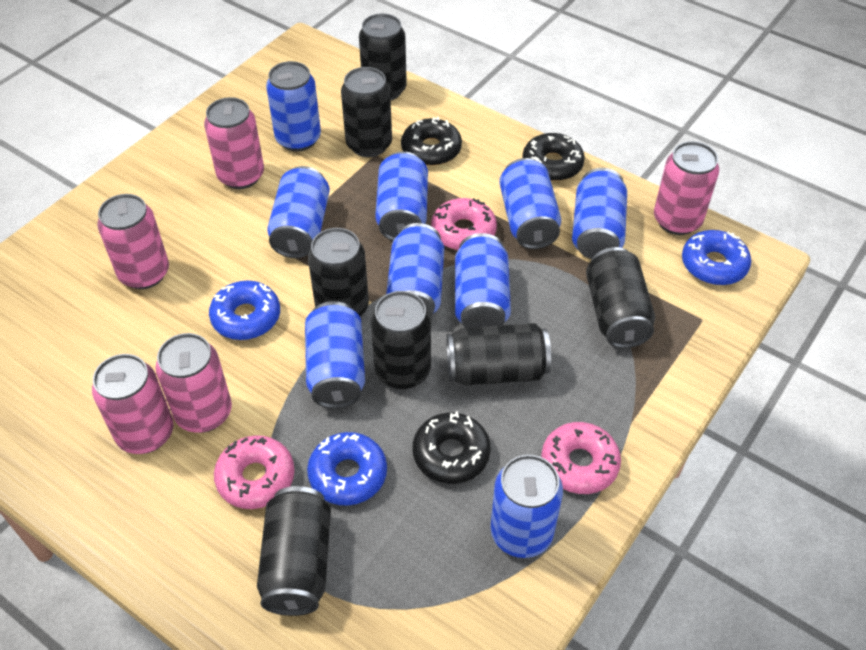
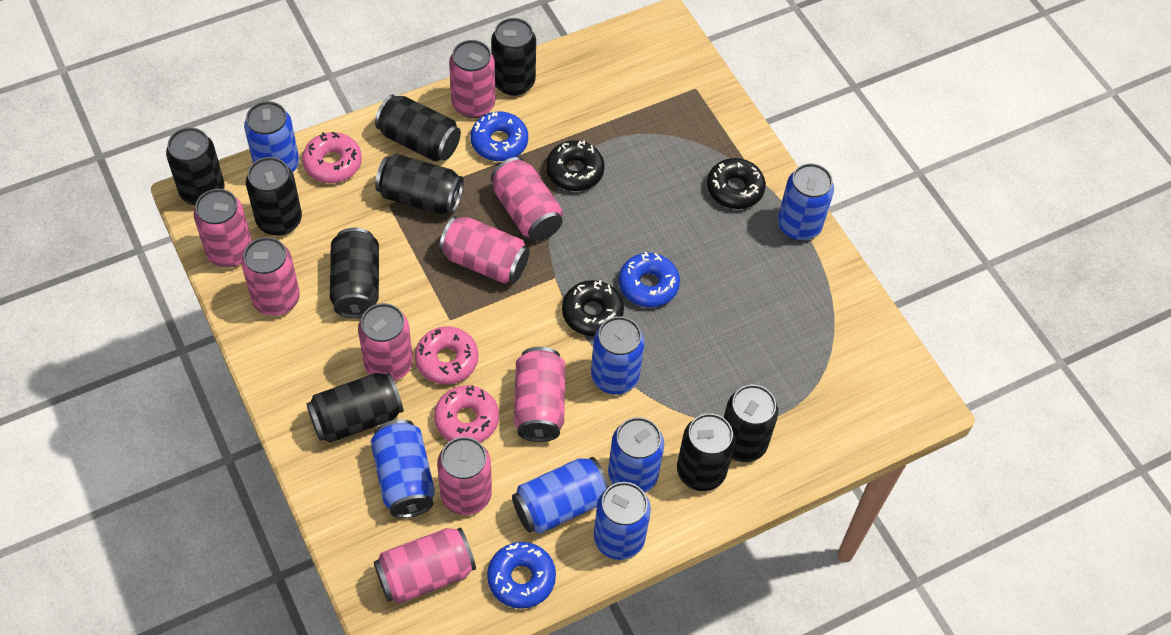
black can: [257,486,331,616] [308,228,369,316] [341,67,392,157] [359,14,407,100] [371,291,431,390] [446,323,551,386] [586,247,655,348] = 7 -> [166,127,225,206] [246,157,302,236] [306,373,404,443] [330,228,379,318] [375,94,461,161] [375,154,464,214] [491,18,536,96] [677,413,735,491] [724,385,778,462] = 9
blue can: [266,61,321,152] [267,166,330,258] [305,301,365,409] [375,151,428,241] [386,223,444,316] [455,233,511,328] [490,454,563,558] [499,158,561,249] [572,168,627,259] = 9 -> [244,101,299,172] [371,419,435,518] [512,457,610,534] [591,316,645,394] [594,482,651,560] [608,417,664,493] [778,163,834,241] = 7
pink can: [92,354,173,454] [97,194,169,289] [155,333,232,433] [204,97,264,189] [654,141,719,235] = 5 -> [194,189,252,268] [241,237,300,316] [358,303,413,381] [374,528,476,604] [437,437,492,515] [439,216,530,284] [449,40,495,118] [491,157,563,241] [514,347,565,442] = 9

